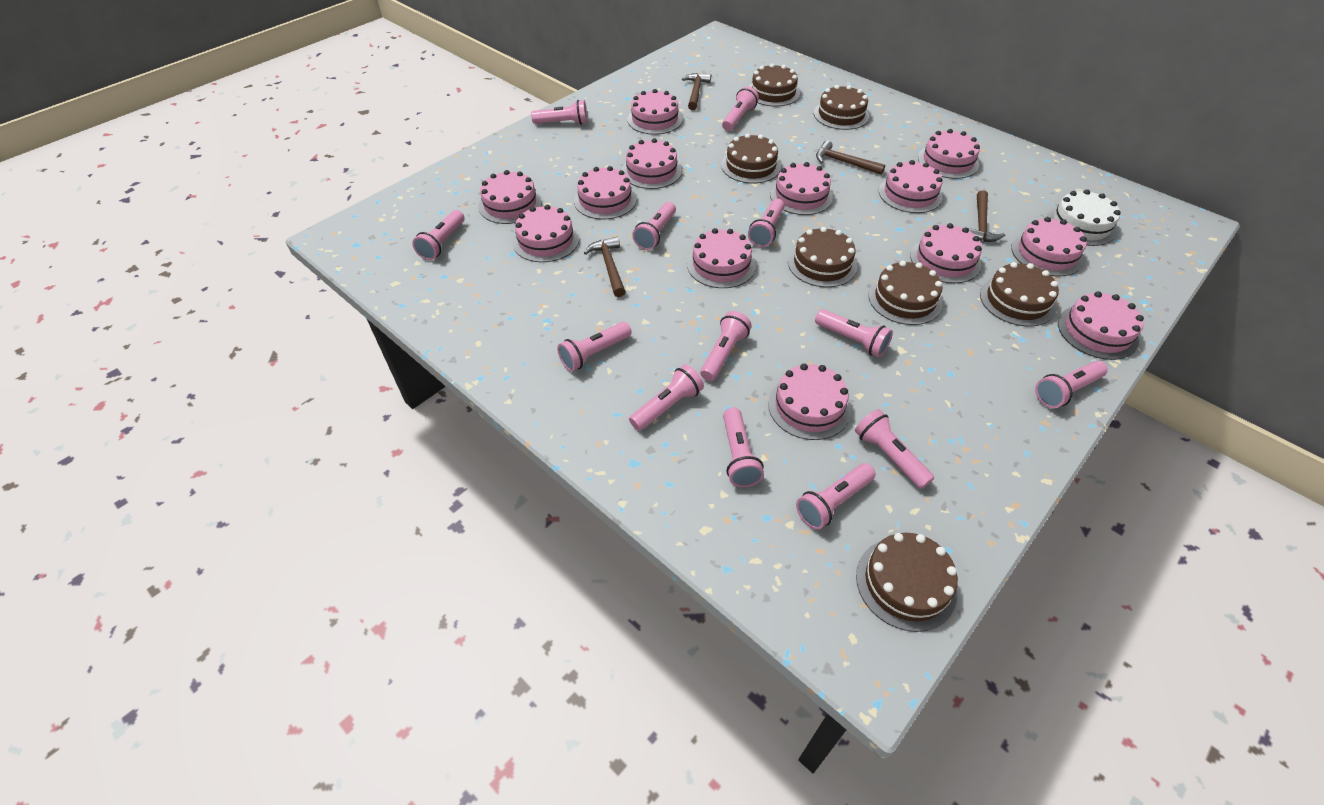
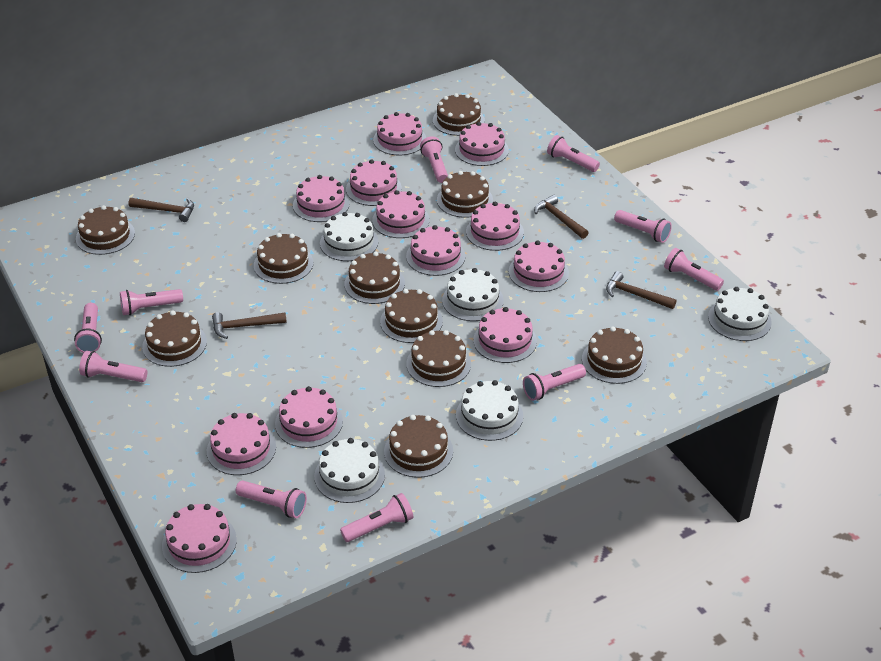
brown cake: [721,133,781,183] [749,63,800,107] [788,227,857,287] [814,85,869,130] [856,533,958,632] [868,261,942,325] [980,262,1059,327] = 7 -> [76,205,135,255] [142,310,207,367] [254,233,313,284] [344,252,405,304] [380,289,443,343] [384,415,453,478] [406,330,471,387] [433,93,485,136] [437,171,493,218] [582,326,647,384] = 10
pink cake: [478,170,542,224] [513,205,579,262] [574,166,636,220] [622,138,682,189] [627,89,683,135] [687,228,756,288] [768,364,851,440] [770,162,833,215] [879,160,943,213] [910,223,982,283] [918,129,980,179] [1011,217,1087,277] [1058,291,1144,360] = 13 -> [162,504,237,573] [207,413,276,475] [275,386,343,448] [293,175,350,222] [346,159,402,206] [372,190,430,238] [373,112,426,155] [406,225,465,276] [455,122,509,166] [466,202,524,251] [473,307,537,363] [509,240,569,292] = 12
pink flashlight: [412,210,464,260] [531,100,588,125] [557,322,632,372] [629,364,704,431] [632,202,676,250] [700,311,752,381] [722,86,759,131] [723,408,764,487] [748,199,785,247] [796,463,875,530] [815,309,893,358] [855,409,934,489] [1035,361,1108,408] = 13 -> [74,303,102,353] [79,351,148,382] [120,289,183,315] [236,481,307,518] [340,493,413,542] [420,136,448,183] [523,364,586,401] [547,135,600,172] [614,210,672,243] [664,248,724,291] = 10
white cake: [1047,190,1121,246] = 1 -> [314,438,385,503] [320,212,378,261] [442,268,504,321] [456,380,523,441] [708,287,772,341] = 5

